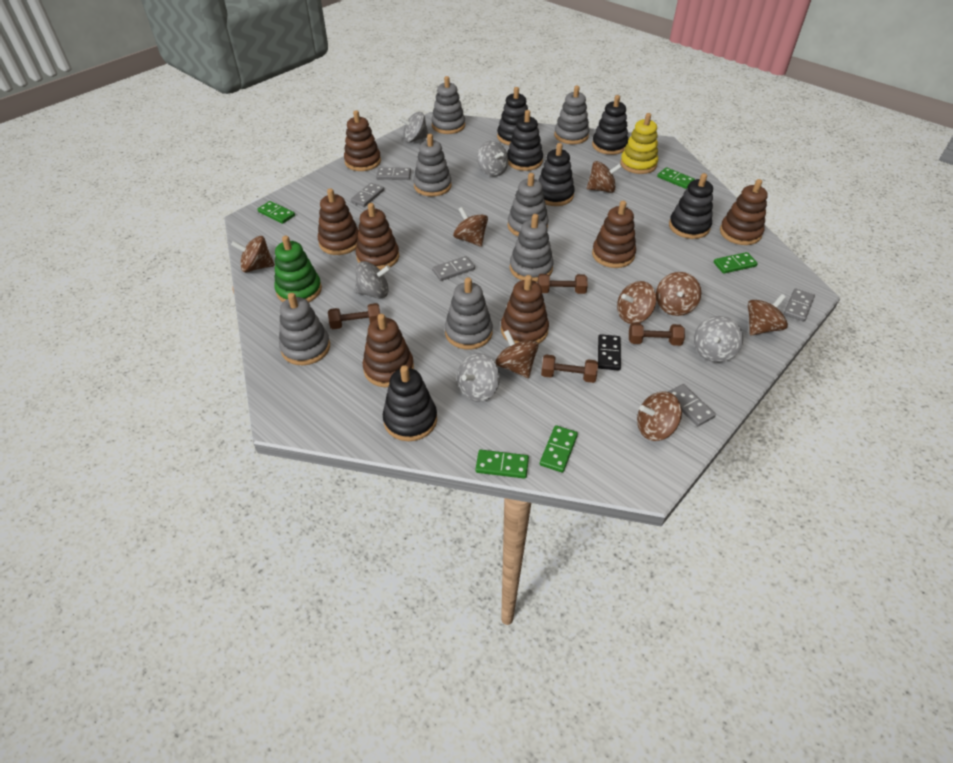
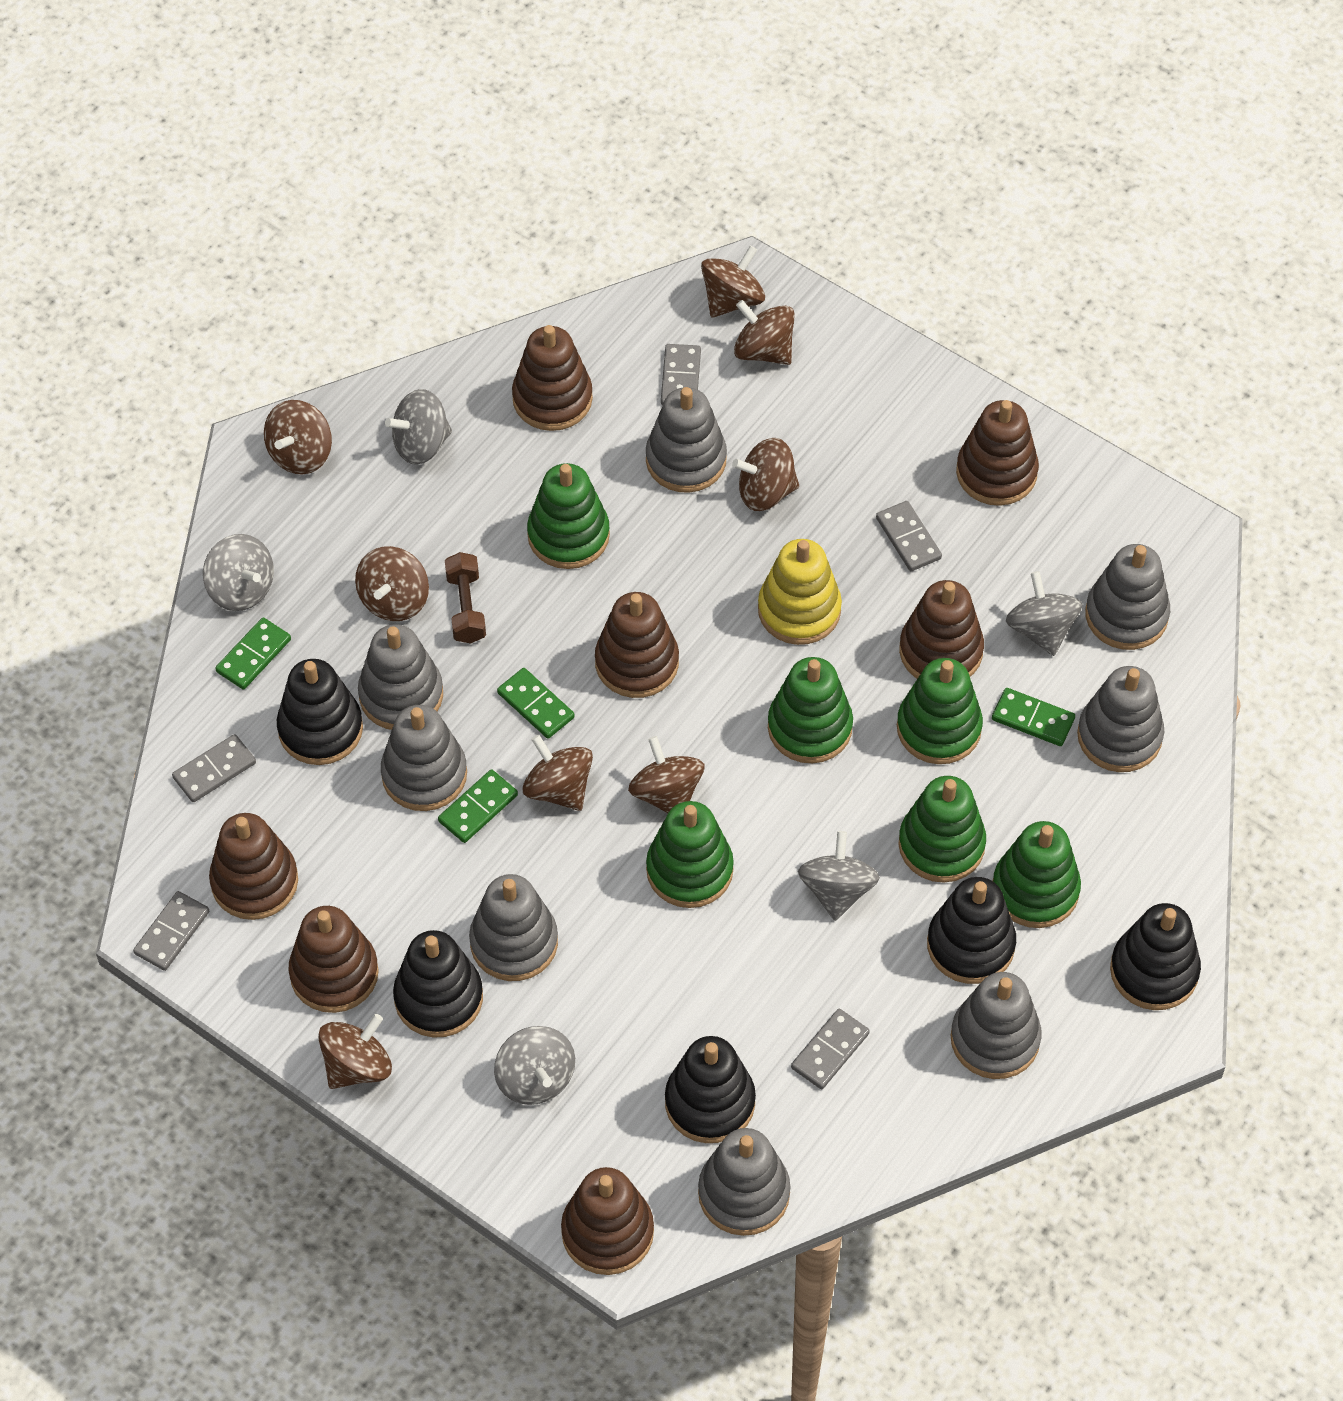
black domino: [598,334,621,371] = 1 -> none = 0
black stacking toy: [383,365,437,441] [497,87,528,145] [507,110,543,171] [538,143,575,206] [592,95,628,155] [669,173,713,239] = 6 -> [277,659,363,765] [393,930,483,1038] [665,1036,756,1143] [927,877,1016,984] [1110,903,1201,1010] = 5
brown dumbbell: [328,303,380,329] [538,274,588,294] [541,355,598,383] [629,323,685,346] = 4 -> [445,552,486,644] = 1
green domino: [257,201,295,224] [475,450,529,479] [540,425,578,473] [657,167,695,189] [714,252,758,274] = 5 -> [215,617,291,690] [438,769,518,843] [497,668,575,739] [992,688,1075,746] = 4
green stacking toy: [274,236,322,302] = 1 -> [527,463,610,569] [646,801,734,908] [768,657,853,763] [897,658,983,764] [898,776,986,883] [993,821,1081,928] = 6
grey stacking toy: [279,293,330,365] [413,134,452,197] [431,76,465,134] [445,278,493,349] [507,173,549,236] [510,214,554,282] [554,86,590,144] = 7 -> [358,624,443,730] [381,705,467,811] [469,874,558,981] [646,387,727,493] [698,1128,791,1236] [951,972,1041,1079] [1077,666,1164,772] [1085,544,1170,650] = 8

